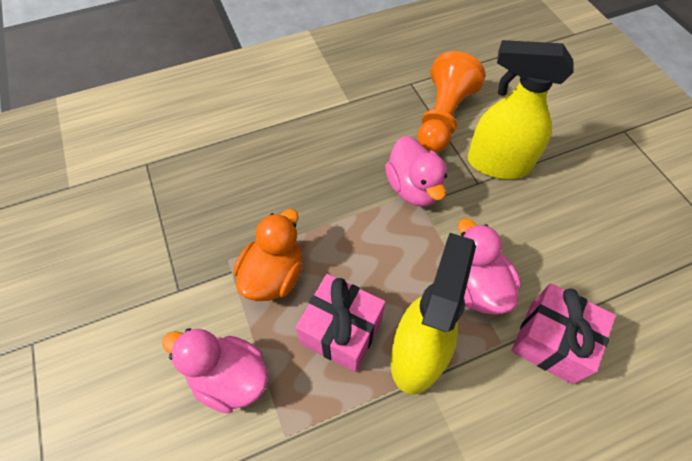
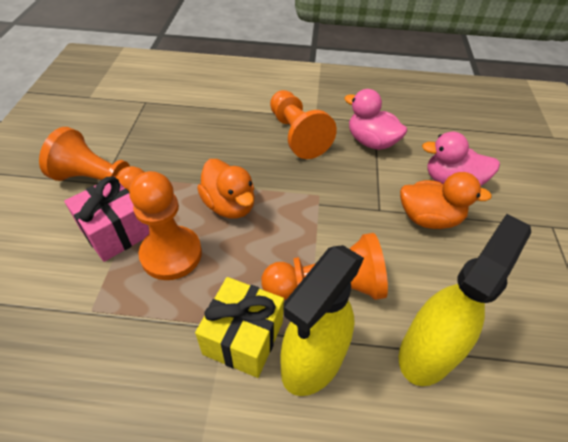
orange duck: [233,209,302,301] = 1 -> [197,159,255,219] [400,172,492,229] = 2
orange pawn: [417,51,485,153] = 1 -> [39,127,144,191] [129,171,202,280] [261,233,388,300] [270,90,337,159] = 4
pink duck: [162,328,268,414] [385,136,447,207] [458,219,521,315] = 3 -> [344,89,407,150] [422,132,500,186] = 2
pink gift: [296,274,385,372] [512,283,616,384] = 2 -> [64,177,149,262] = 1
yellow gift: none = 0 -> [195,277,284,378] = 1

